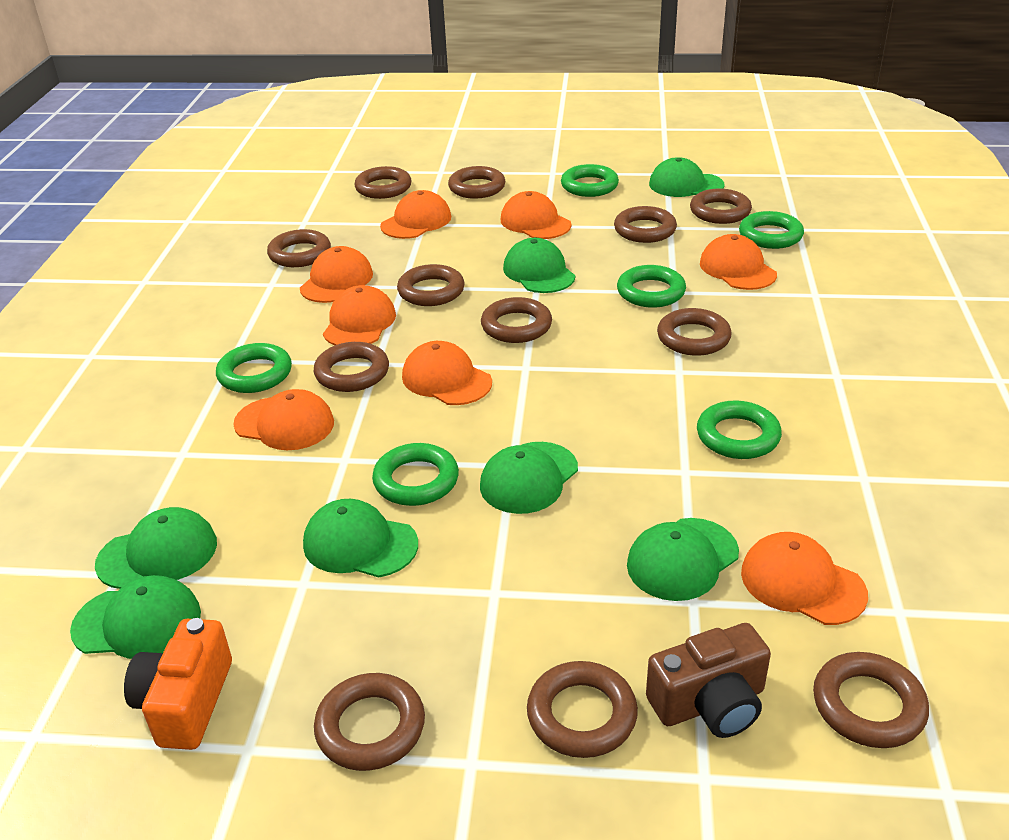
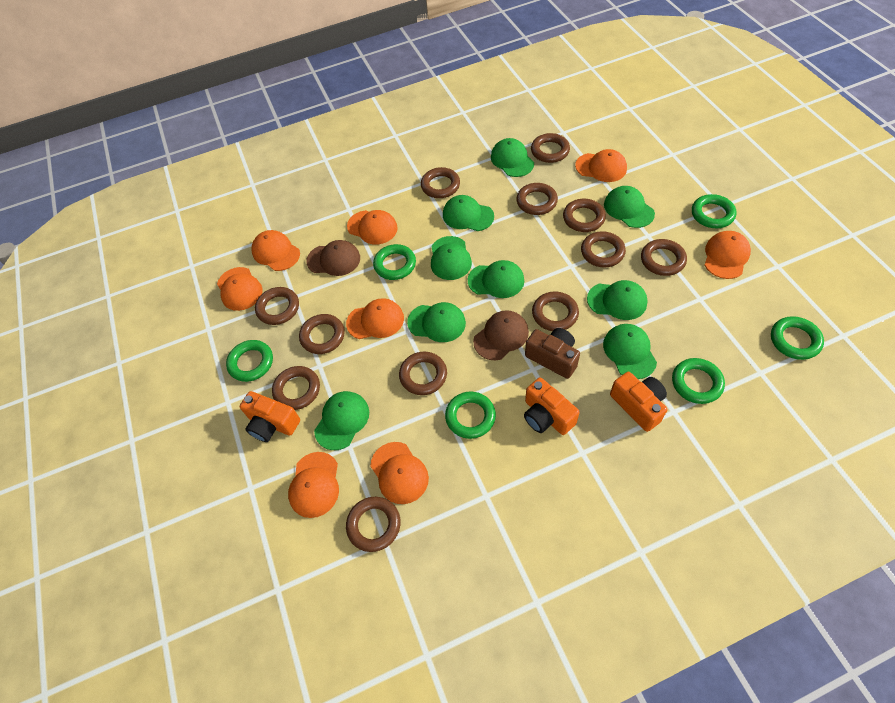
brown cap: none = 0 -> [306,240,360,276] [473,310,529,361] = 2
green cap: [70,575,201,659] [95,507,217,589] [303,499,418,577] [480,442,578,514] [503,238,575,293] [627,518,739,601] [649,157,725,197] = 7 -> [314,391,369,450] [407,302,466,342] [431,236,472,280] [443,195,494,231] [468,260,524,298] [491,138,534,177] [587,280,648,320] [603,324,657,379] [604,186,655,228] = 9
orange camera: [124,618,232,750] = 1 -> [240,391,300,442] [524,377,580,435] [610,372,667,432] = 3

